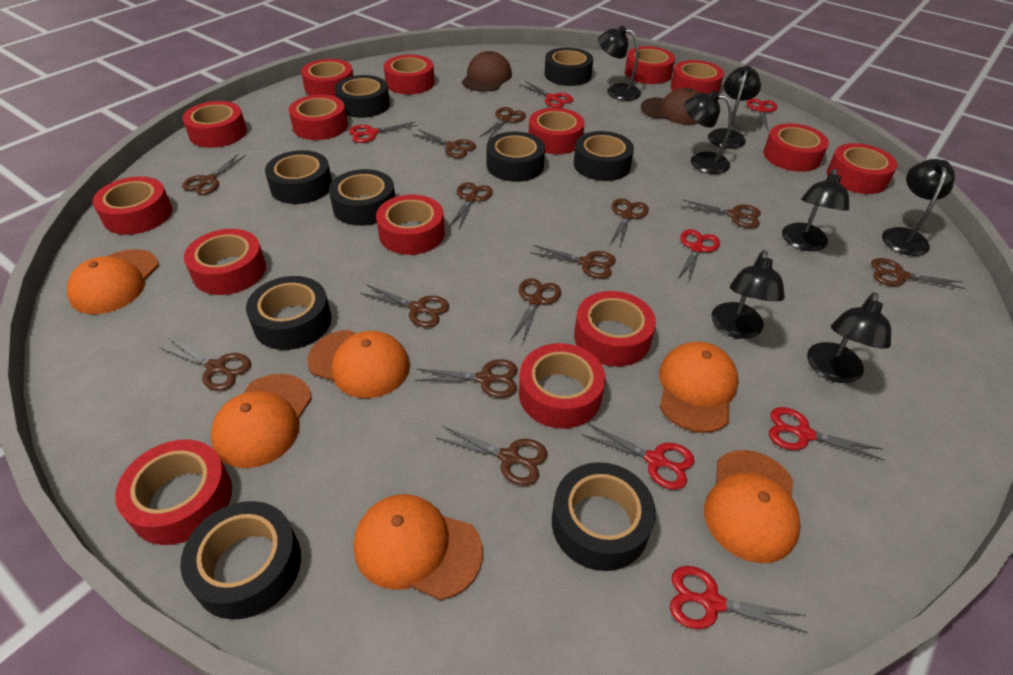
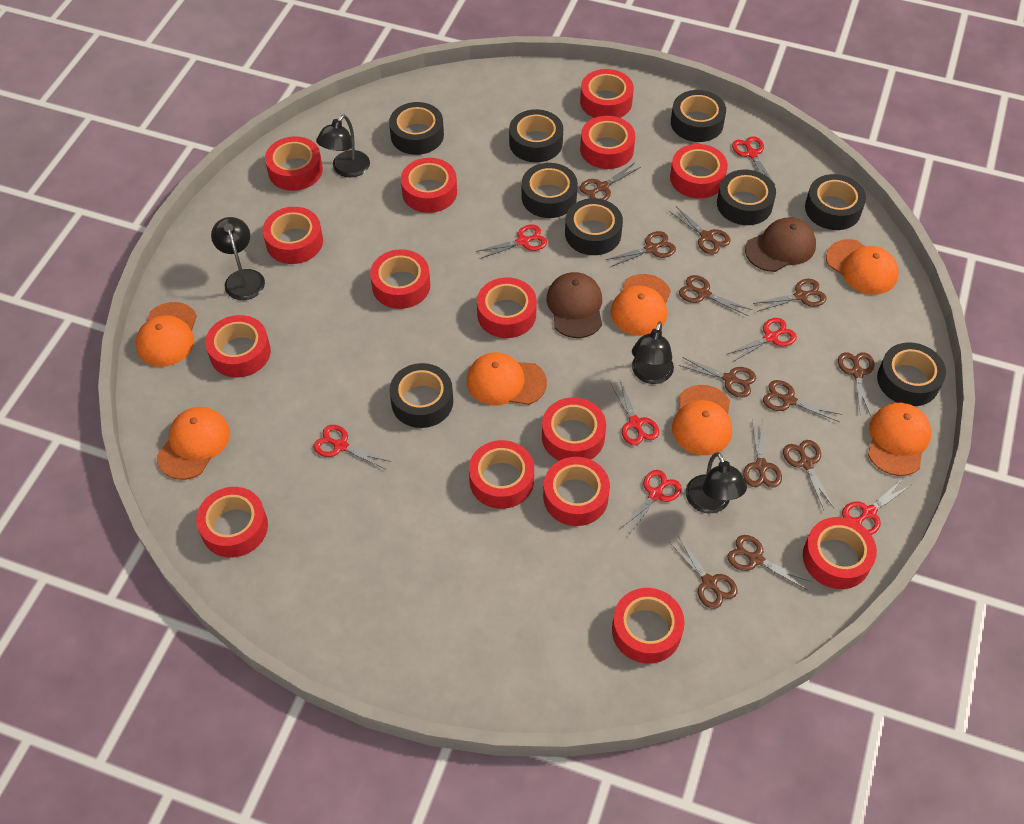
black lamp: [598,26,641,101] [684,91,733,174] [708,66,761,149] [711,250,785,339] [782,169,849,251] [807,292,891,383] [882,159,955,256] = 7 -> [211,217,265,300] [316,115,370,177] [632,322,674,384] [686,452,747,514] = 4
brown scissors: [159,338,251,391] [182,154,246,195] [360,285,449,327] [413,129,476,158] [415,359,518,398] [436,426,548,486] [449,182,493,229] [480,107,526,140] [511,278,561,343] [531,245,616,279] [610,198,649,248] [681,200,761,228] [871,258,966,289] = 13 -> [580,163,641,200] [606,231,676,267] [669,206,731,254] [669,536,738,609] [679,275,752,316] [679,357,756,397] [727,535,812,590] [743,420,782,488] [753,279,827,312] [763,380,842,422] [783,440,834,510] [838,352,874,416] = 12
orange cap: [67,249,159,314] [210,374,312,468] [307,330,410,398] [353,494,483,600] [659,342,739,433] [704,450,801,563] = 6 -> [136,302,197,367] [157,407,230,480] [467,353,547,405] [611,274,671,336] [672,385,732,455] [826,239,898,295] [868,403,931,476] = 7

